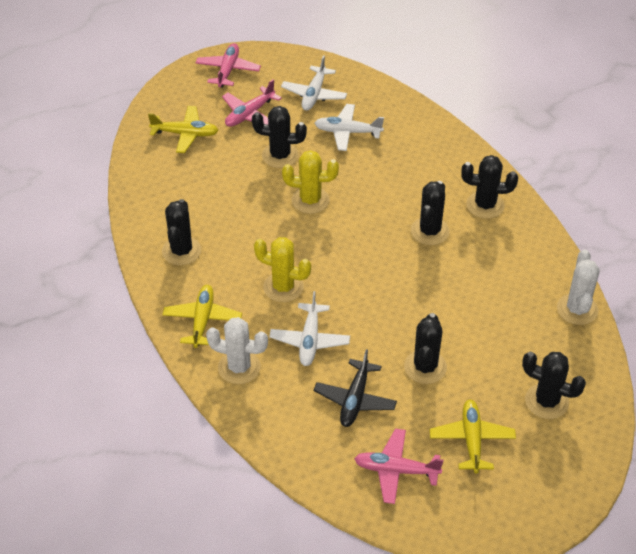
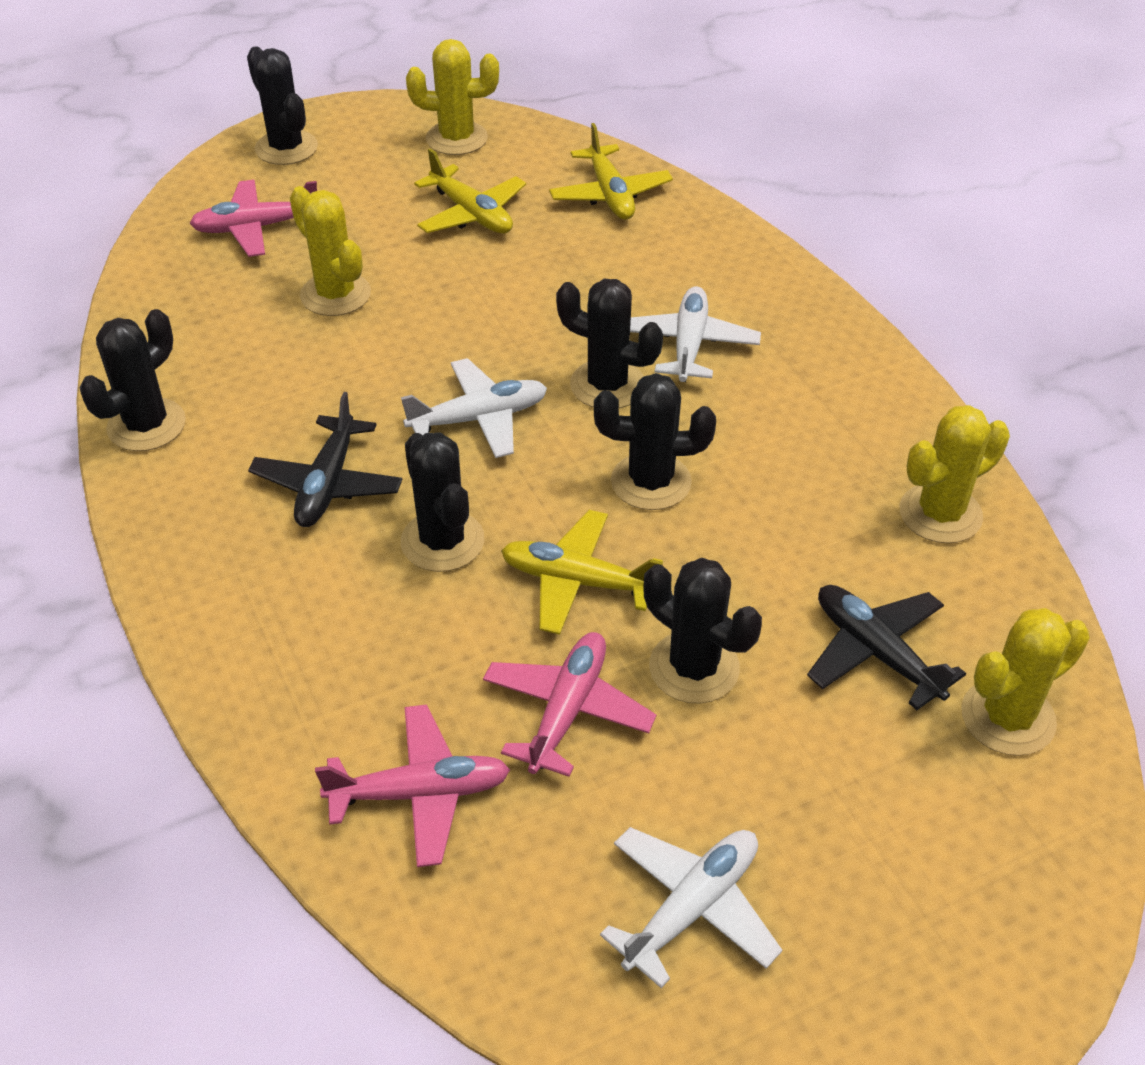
black plane: [314,349,397,427] = 1 -> [248,392,403,527] [807,585,966,710] = 2
white cactus: [206,317,268,384] [557,250,600,325] = 2 -> none = 0
yellow cactus: [254,237,311,302] [282,150,339,214] = 2 -> [290,186,371,316] [406,39,499,155] [900,405,1010,543] [961,608,1090,756] = 4

